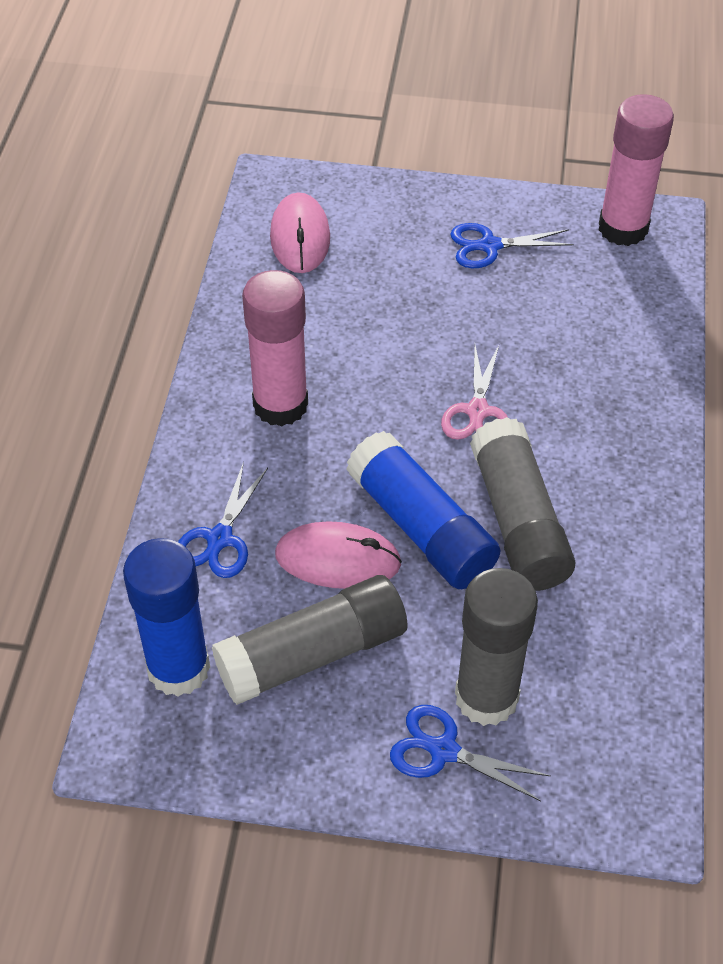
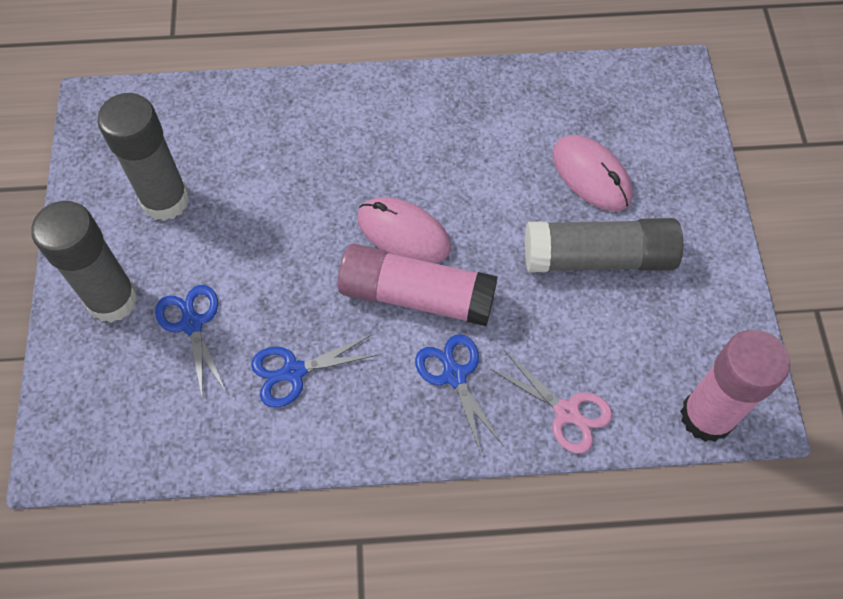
blue glue stick: [123,538,210,697] [346,431,500,589] = 2 -> none = 0

